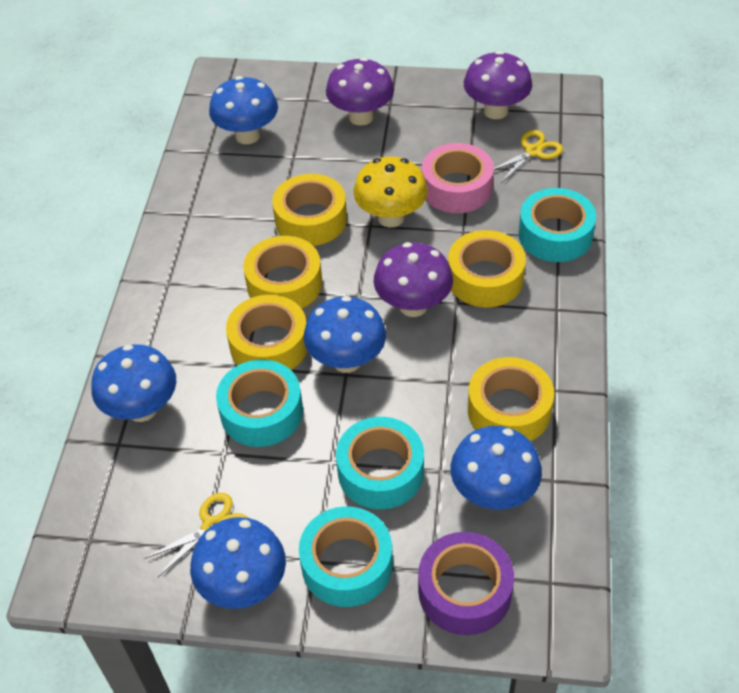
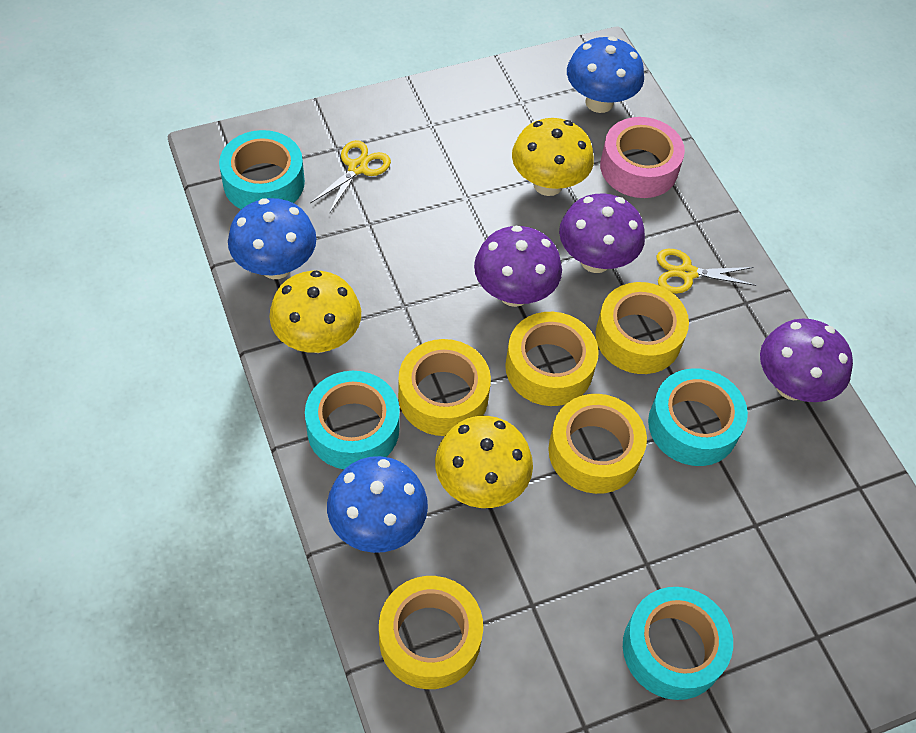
blue mushroom: [91,344,176,422] [190,517,286,609] [209,76,278,144] [304,296,386,373] [450,426,542,510] = 5 -> [228,198,317,279] [327,456,428,553] [567,36,644,113] = 3
purple tape: [418,532,514,635] = 1 -> none = 0
yellow mushroom: [353,156,428,227] = 1 -> [269,270,361,353] [435,416,533,508] [512,118,594,196] = 3

